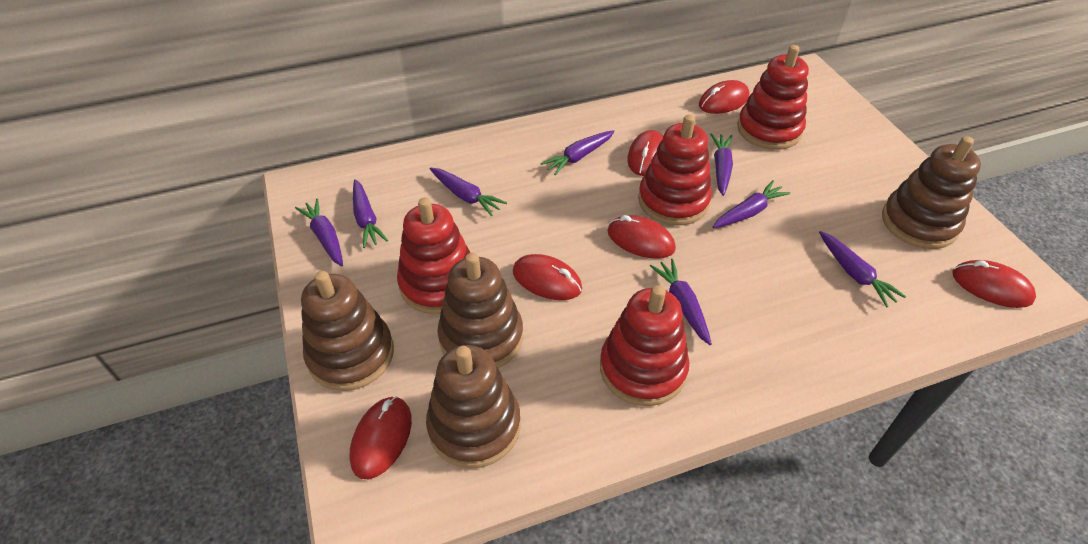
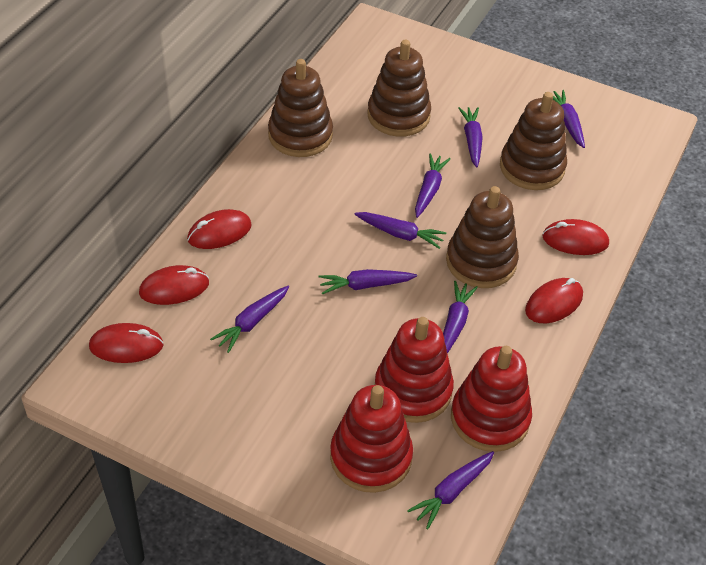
red mouse: [349,396,412,479] [513,254,582,300] [607,215,676,259] [627,130,663,176] [699,80,750,114] [953,260,1036,308] = 6 -> [89,323,164,363] [139,265,209,305] [187,209,252,249] [525,278,583,323] [542,219,609,255] = 5
red stacking toy: [397,197,470,314] [600,285,689,406] [638,114,712,225] [737,45,809,150] = 4 -> [330,385,413,493] [375,317,454,423] [451,346,532,452] = 3

